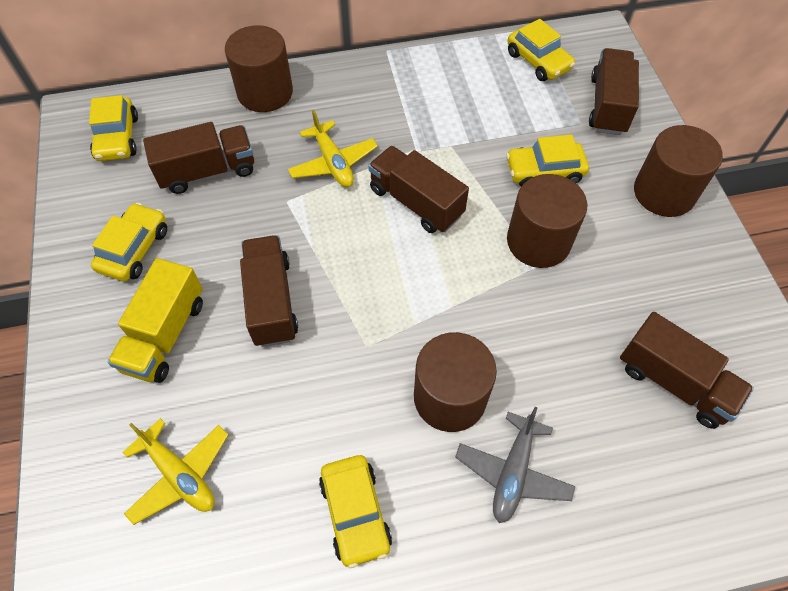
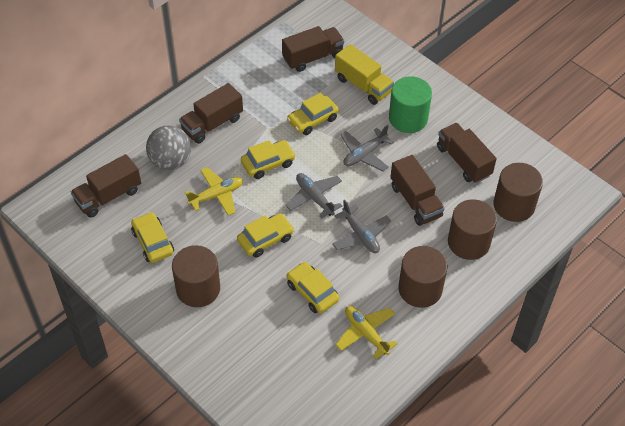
green cylinder: none = 0 -> [389,76,432,133] = 1
grey ball: none = 0 -> [146,125,191,170] = 1
grey plane: [455,407,575,523] = 1 -> [286,173,342,219] [332,200,391,253] [341,125,394,171] = 3

